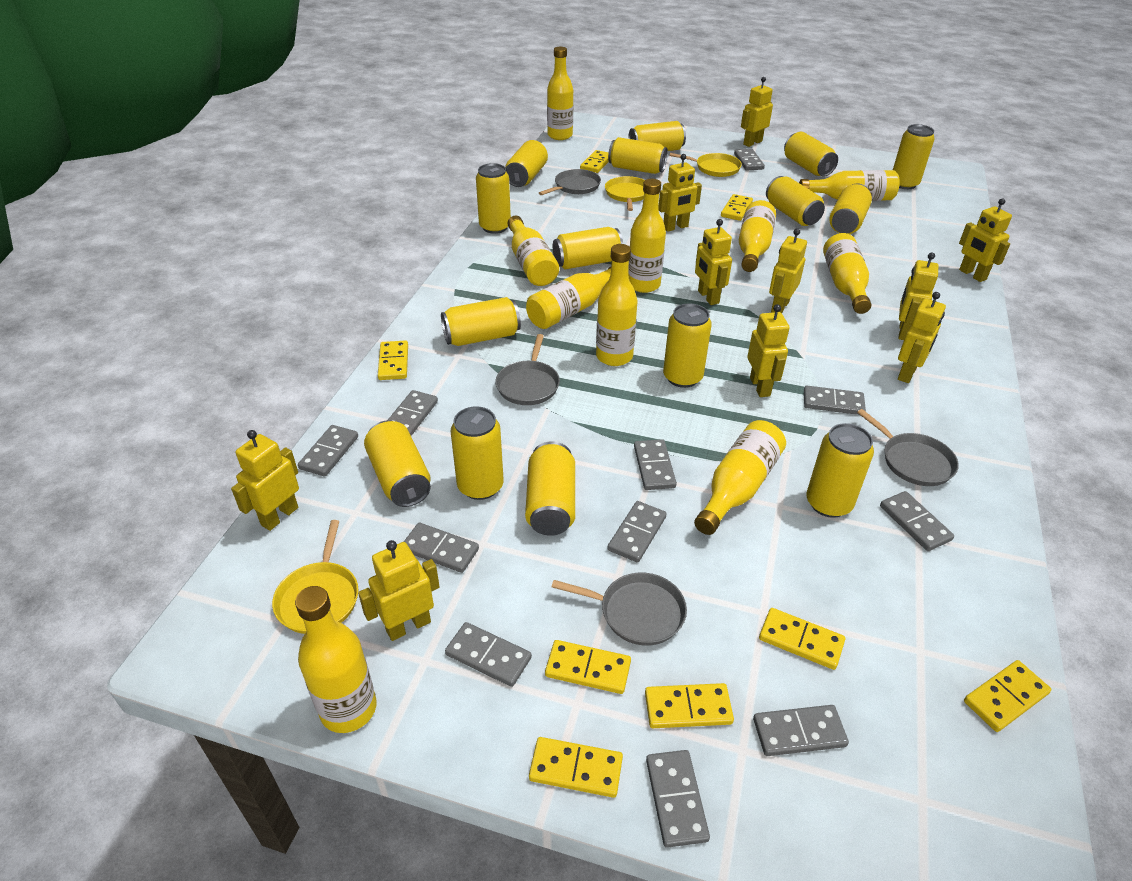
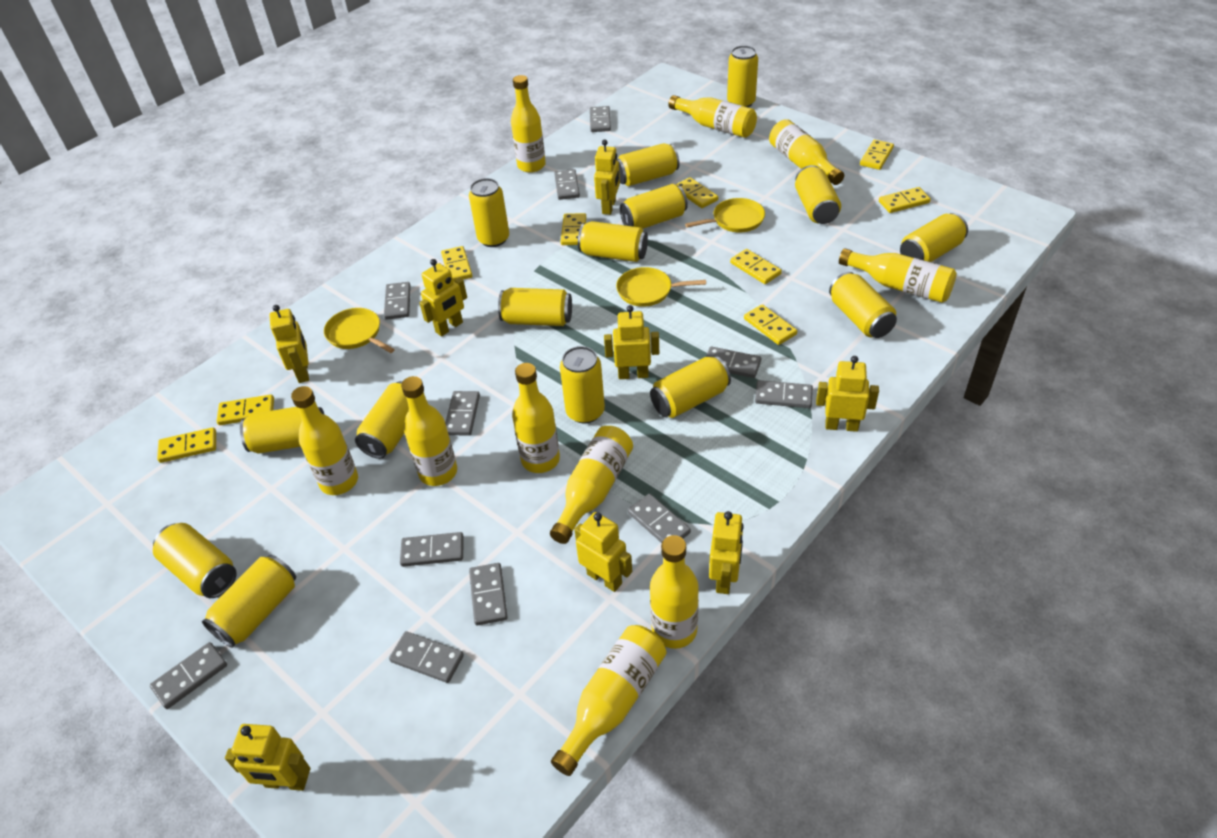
grey pan: [495,334,560,405] [539,169,601,195] [552,573,687,645] [857,409,959,486] = 4 -> none = 0
yellow domino: [378,340,408,380] [529,737,623,798] [545,640,631,694] [580,150,609,173] [645,683,734,728] [721,194,753,221] [759,608,845,670] [964,660,1051,732] = 8 -> [157,427,216,463] [216,394,274,425] [441,246,473,281] [561,213,586,245] [675,177,718,208] [730,249,782,284] [744,304,797,345] [860,140,894,170] [879,187,931,213] = 9
yellow robot: [231,430,299,531] [358,540,440,641] [659,154,702,232] [695,219,732,305] [741,77,773,147] [747,304,789,397] [769,228,807,313] [898,252,938,340] [898,292,946,383] [959,199,1012,282] = 10 -> [225,724,310,791] [269,305,309,383] [419,259,467,336] [574,512,632,592] [594,139,620,215] [604,305,659,379] [709,511,744,594] [816,356,879,432] = 8

